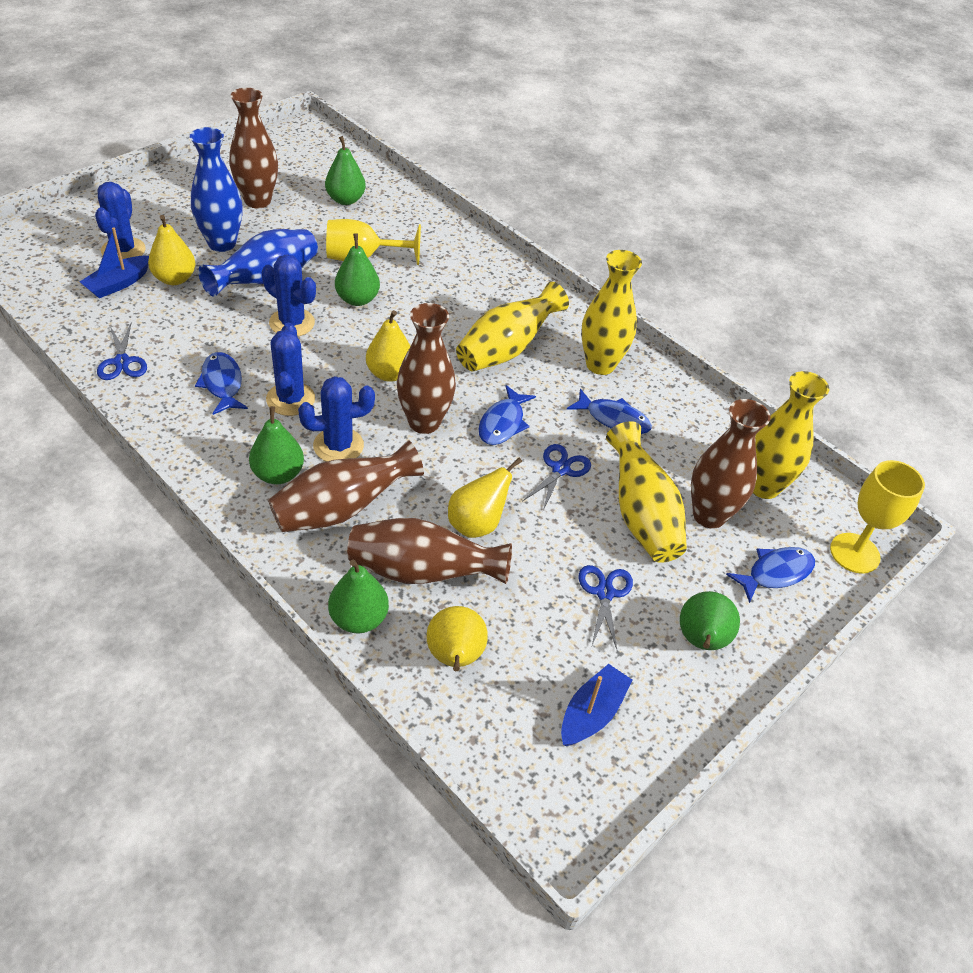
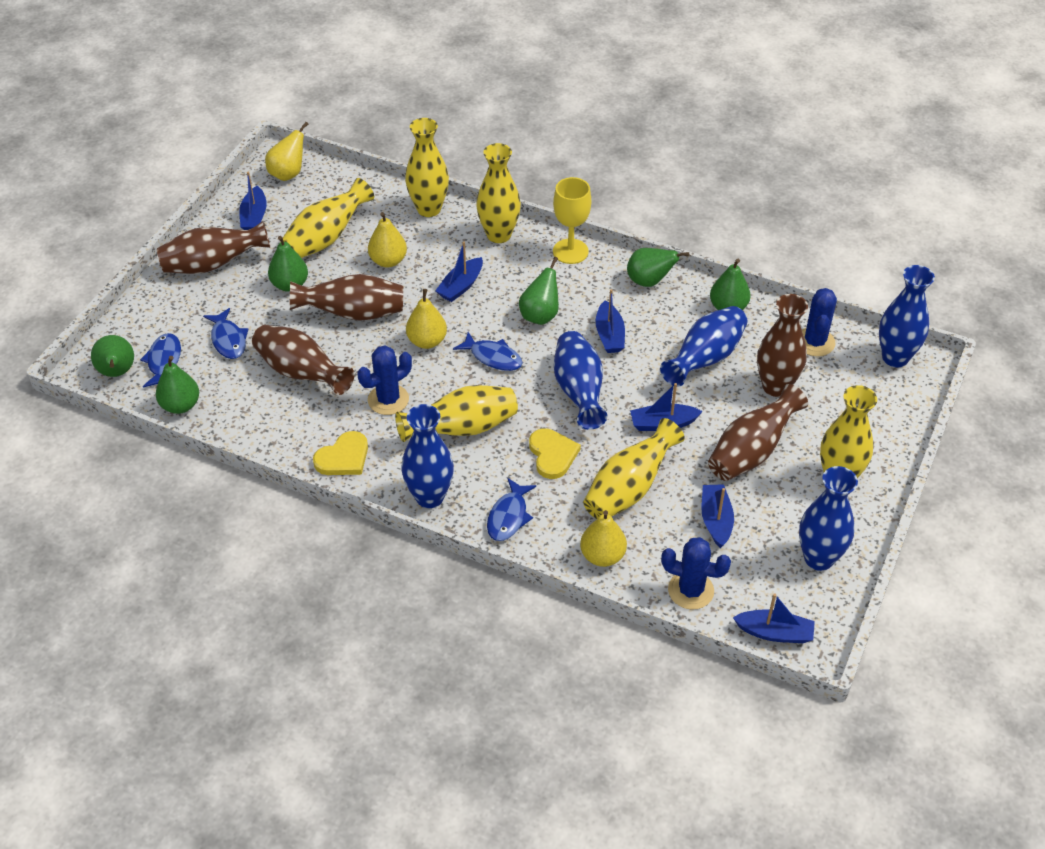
blue boat: [80,228,149,298] [561,664,633,746] = 2 -> [239,172,267,230] [435,242,483,302] [596,289,625,353] [630,383,703,431] [701,484,734,548] [733,593,815,643] = 6
blue cactus: [95,182,146,259] [262,254,316,336] [266,323,315,416] [298,376,375,462] = 4 -> [357,346,412,415] [661,537,731,610] [802,288,837,356] = 3
blue scissors: [97,322,147,380] [523,444,591,511] [579,565,633,649] = 3 -> none = 0
blue vase: [190,127,242,252] [198,229,318,297] = 2 -> [401,404,454,508] [554,331,607,430] [660,306,747,387] [799,466,858,571] [879,265,935,367] = 5
green pear: [249,406,304,485] [325,136,366,205] [328,560,389,633] [335,233,380,306] [680,591,740,650] = 5 -> [91,335,134,377] [156,356,199,414] [268,236,308,292] [519,257,559,325] [627,248,689,287] [710,259,750,310] = 6
yellow goblet: [326,219,421,265] [830,460,925,574] = 2 -> [553,177,591,264] = 1
yellow heart: none = 0 -> [313,431,368,475] [529,428,581,479] = 2
yellow vase: [456,282,569,371] [581,250,642,375] [606,421,687,563] [753,371,829,499] = 4 -> [280,178,374,258] [395,385,518,442] [405,118,449,217] [476,143,521,243] [583,418,685,519] [820,385,877,478] = 6

